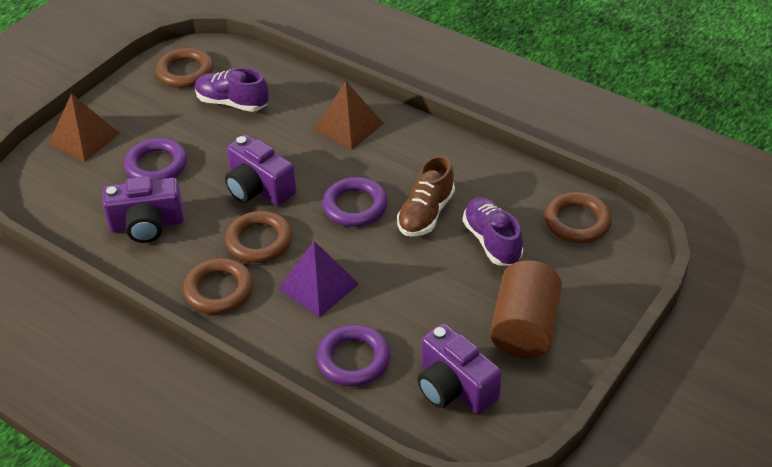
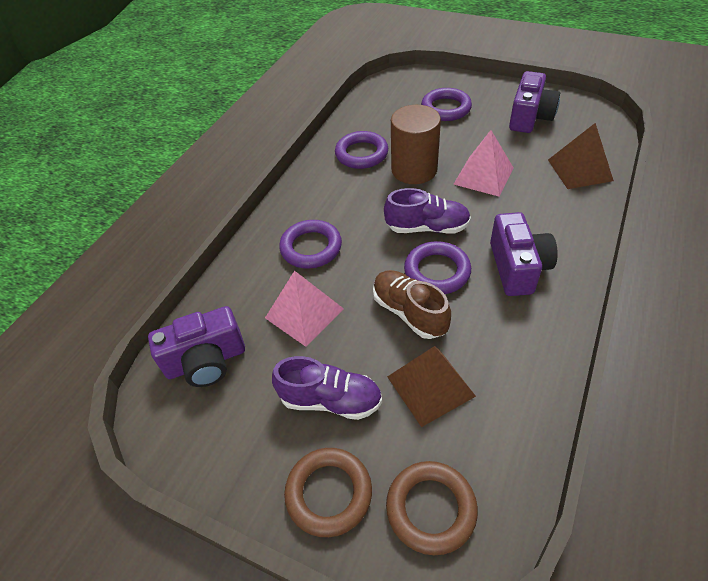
brown ring: [156,48,214,88] [183,258,253,314] [225,211,292,263] [545,192,612,243] = 4 -> [284,448,372,537] [386,461,478,555] = 2
pink pyramid: none = 0 -> [265,271,344,347] [453,130,514,197] = 2
purple pyramid: [279,241,359,318] = 1 -> none = 0
purple ring: [124,138,187,180] [317,324,391,387] [322,177,388,227] = 3 -> [279,220,342,269] [335,131,388,169] [404,241,471,294] [421,88,472,121] = 4

